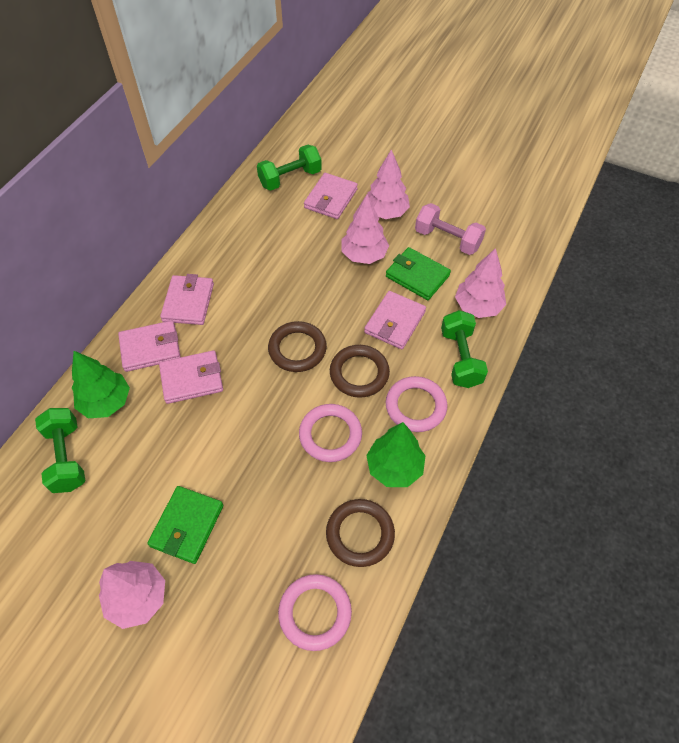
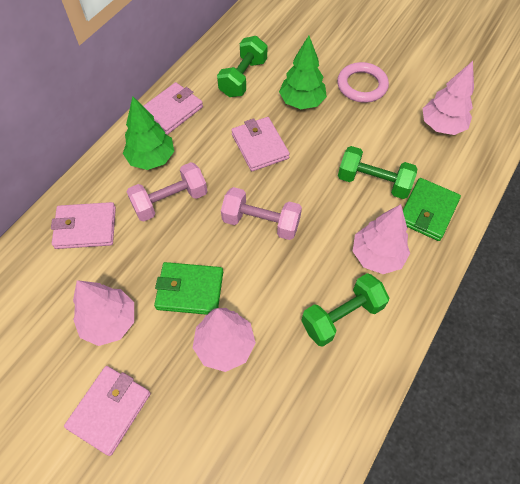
brown ring: [268,321,327,372] [326,499,395,567] [330,345,390,398] = 3 -> none = 0
pink dumbbell: [415,203,486,255] = 1 -> [127,162,207,222] [221,187,302,240] = 2
pink ring: [278,574,352,651] [299,404,362,462] [386,376,448,432] = 3 -> [337,62,389,103] = 1
pink wallet: [118,321,181,372] [159,350,223,404] [160,274,214,325] [304,173,358,219] [364,291,426,349] = 5 -> [51,202,116,249] [64,366,151,456] [144,82,203,135] [231,117,290,171] = 4

